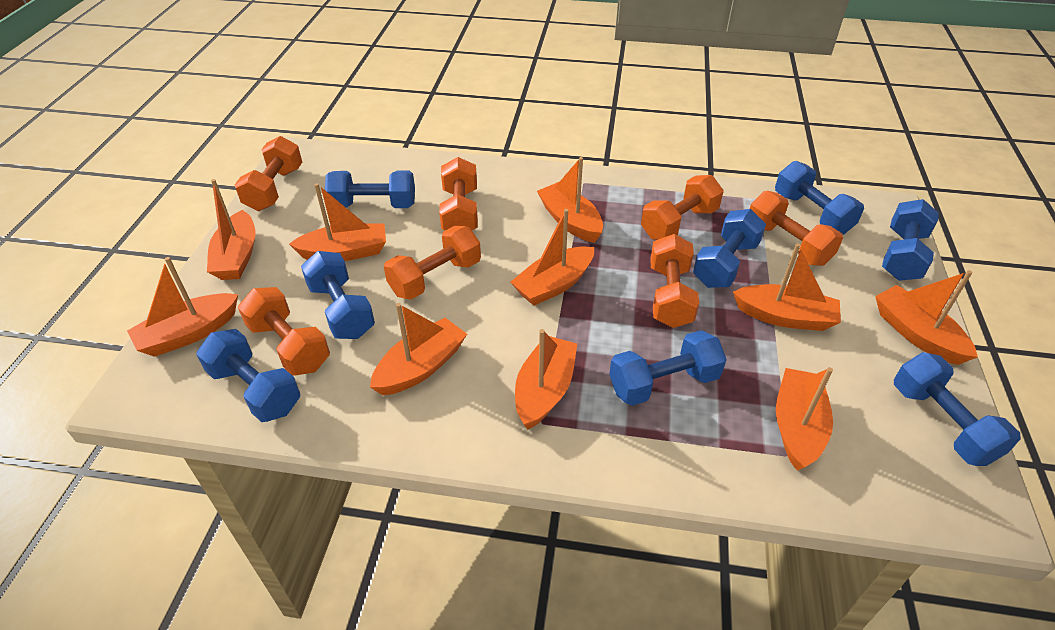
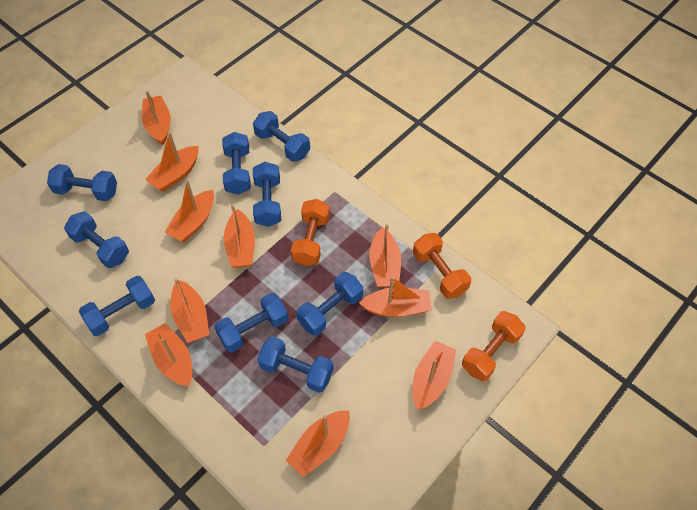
blue dumbbell: [196,329,300,422] [301,251,375,339] [325,171,415,208] [609,330,727,406] [693,209,766,288] [775,161,864,235] [882,199,939,281] [894,352,1021,466] = 8 -> [47,164,117,201] [64,211,129,268] [79,276,155,336] [214,293,288,353] [222,132,251,195] [253,111,310,162] [253,162,281,227] [257,336,334,393] [296,272,363,336] = 9
orange dumbbell: [234,136,302,211] [238,287,330,376] [384,226,481,300] [439,157,478,230] [641,175,724,240] [650,234,699,328] [750,191,843,266] = 7 -> [291,199,330,266] [413,233,471,299] [462,311,526,381] = 3

